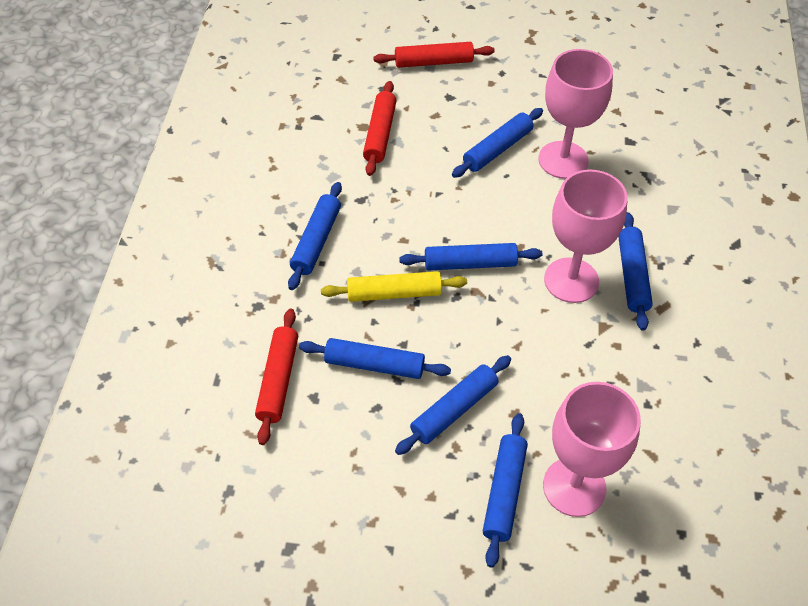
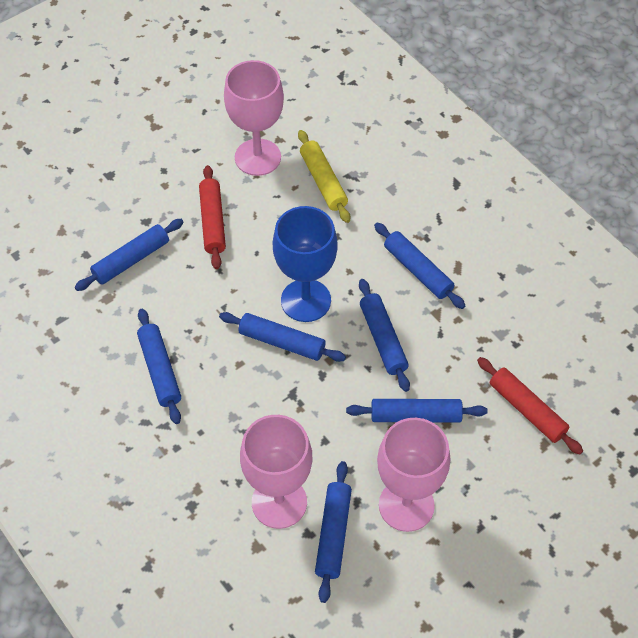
blue goblet: none = 0 -> [273,206,338,322] = 1
red rolling pin: [255,309,298,445] [363,81,397,176] [373,42,495,68] = 3 -> [199,165,226,269] [477,357,583,455] = 2

